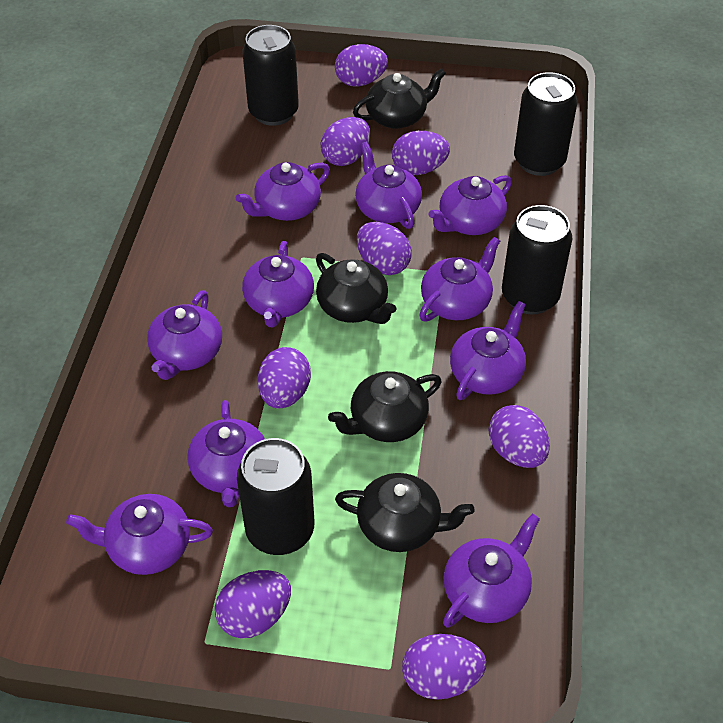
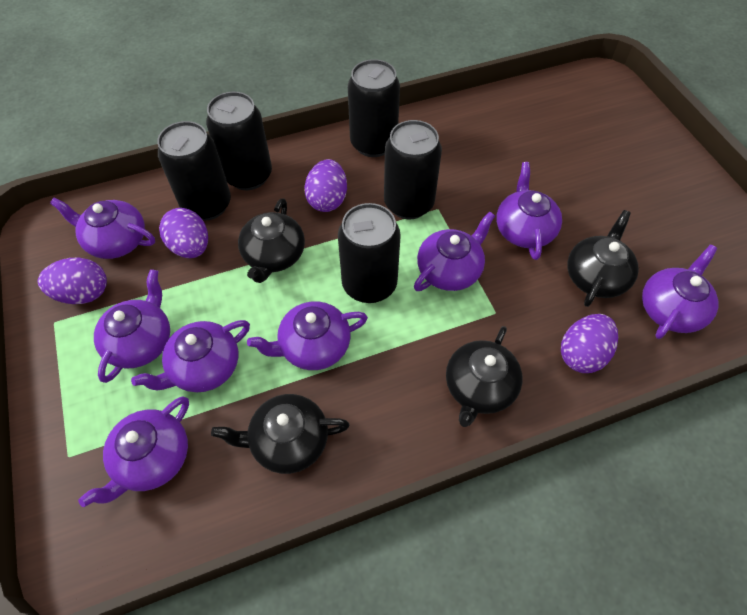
black can: [237,438,314,555] [242,25,299,126] [502,205,572,314] [514,72,578,176] = 4 -> [157,121,231,221] [206,92,272,190] [338,203,401,303] [348,59,400,157] [384,120,442,219] = 5
purple egg: [215,570,291,638] [258,347,311,409] [320,117,370,166] [335,44,388,86] [357,222,412,275] [392,131,450,175] [402,634,486,700] [489,405,550,468] = 8 -> [38,258,107,304] [159,208,208,258] [304,159,347,212] [561,314,618,373] = 4
purple teapot: [66,494,213,575] [147,290,222,380] [187,400,265,507] [236,162,330,221] [242,241,314,327] [355,142,422,229] [419,237,500,321] [428,175,512,235] [443,513,540,628] [450,301,526,400] = 10 -> [50,198,155,259] [78,397,189,507] [94,269,170,383] [131,320,250,392] [247,301,368,370] [414,212,495,291] [496,162,562,260] [642,245,719,339] = 8

